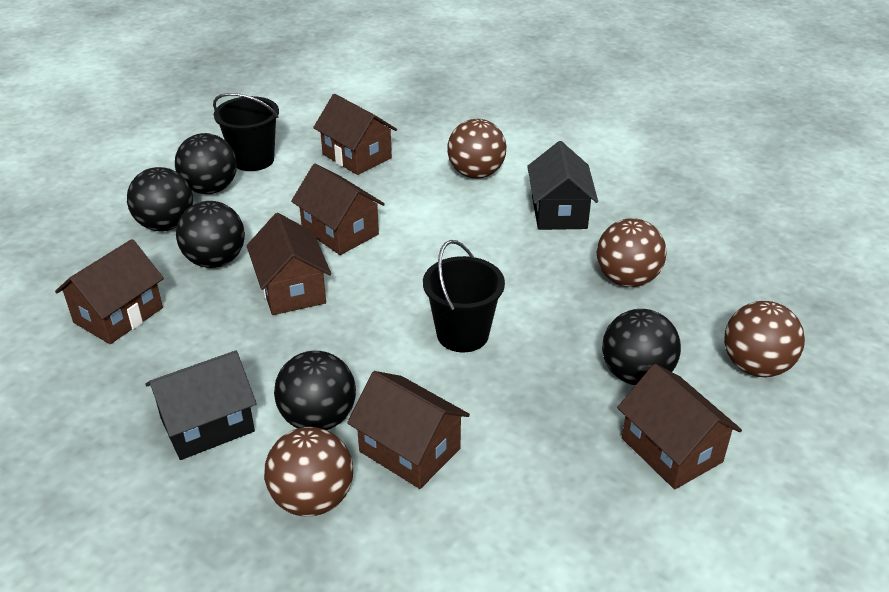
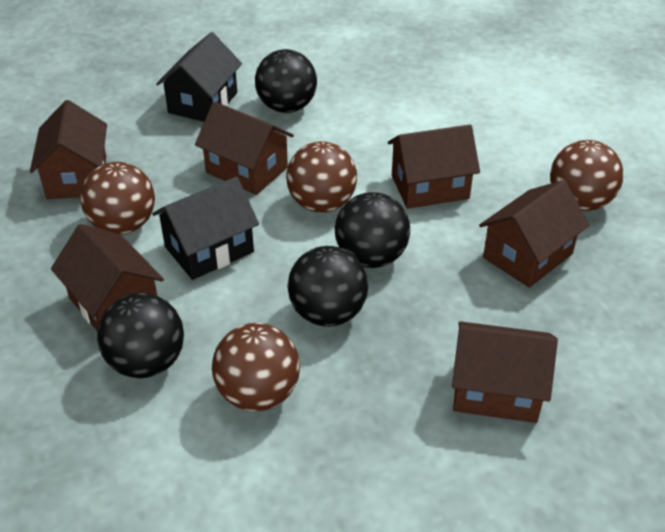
black ball: [127,167,193,231] [175,133,237,194] [176,201,245,268] [274,351,356,430] [602,309,681,385] = 5 -> [97,293,184,378] [255,49,317,113] [288,246,368,327] [335,192,410,268] = 4
black bucket: [213,93,279,171] [423,240,505,352] = 2 -> none = 0

